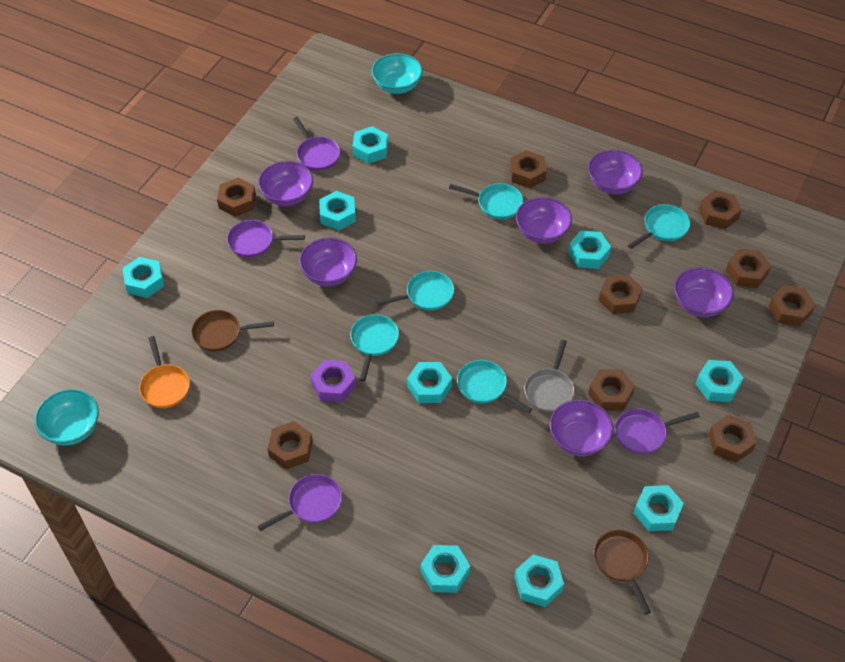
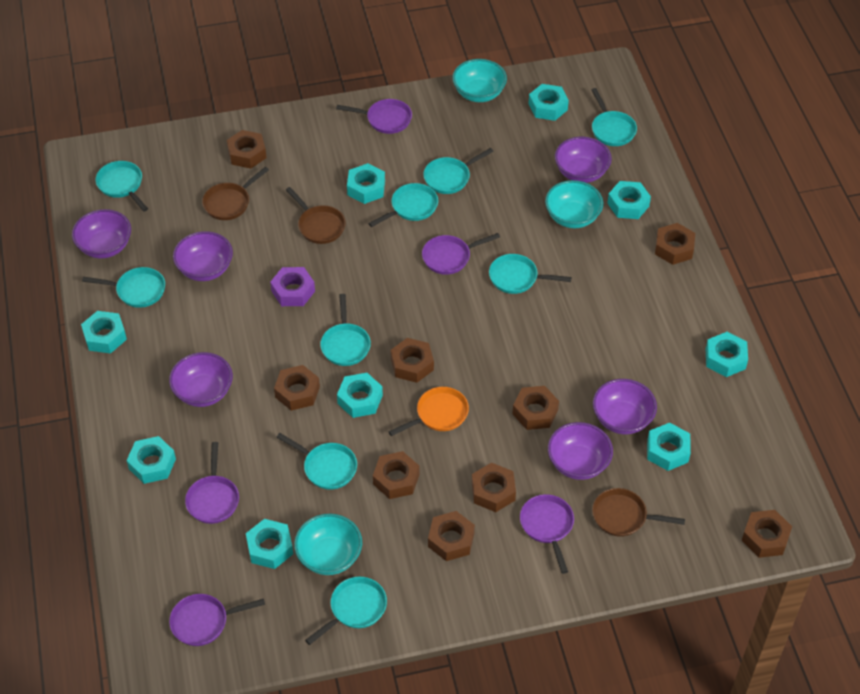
brown pan: [191,310,274,351] [594,530,651,615] = 2 -> [202,167,269,220] [286,187,346,244] [592,488,685,537] = 3
grey pan: [524,340,575,413] = 1 -> none = 0
purple pan: [227,220,305,257] [258,474,342,531] [293,117,340,171] [615,408,700,454] = 4 -> [169,594,265,646] [185,442,239,524] [336,99,412,134] [422,233,500,275] [520,494,574,574] = 5
turquoise bowl: [34,389,99,446] [371,53,423,94] = 2 -> [294,514,362,575] [452,59,507,102] [545,180,603,228] = 3
turquoise pan: [350,314,399,382] [376,271,454,311] [449,183,523,219] [457,360,532,413] [628,204,690,249] = 5 -> [82,267,165,308] [95,161,148,211] [276,433,357,490] [305,577,387,645] [320,294,371,366] [368,183,438,227] [423,148,494,194] [489,254,572,294] [591,88,637,146] = 9

